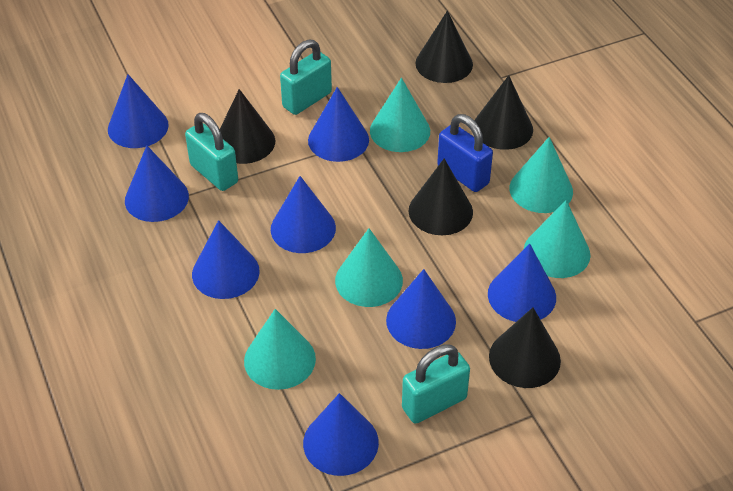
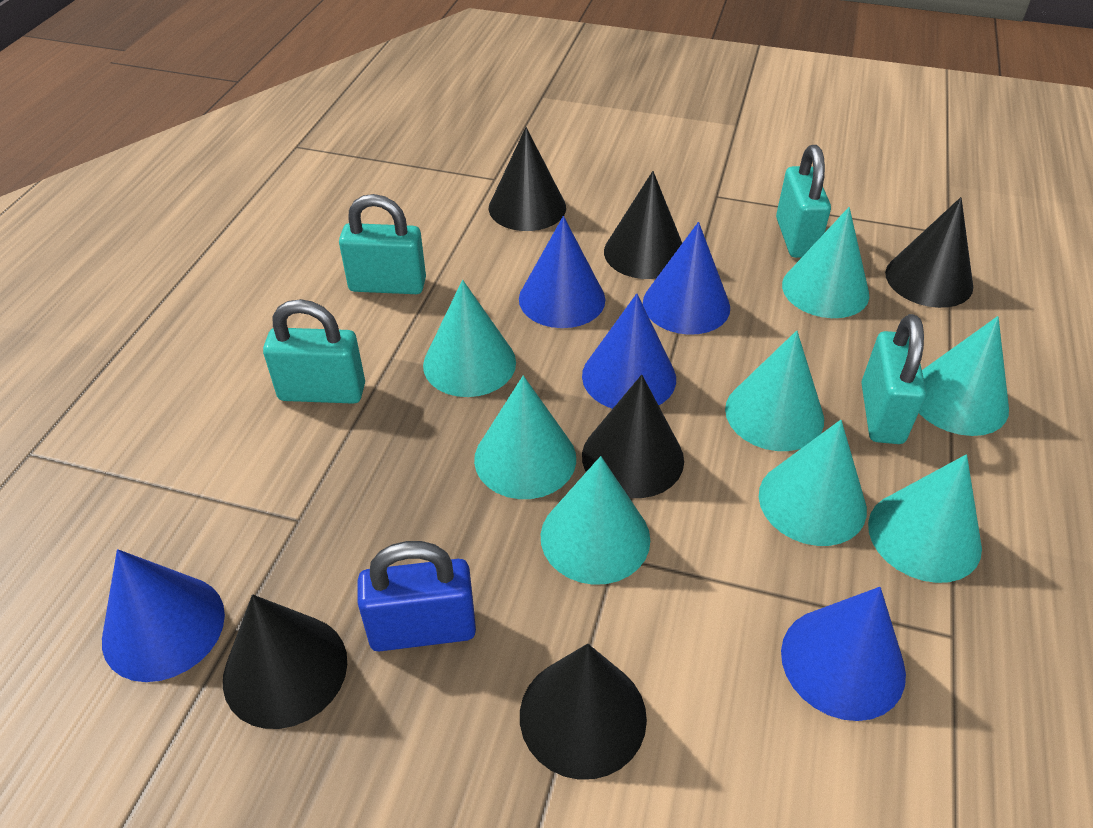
black cone: [220,89,275,164] [408,158,473,235] [415,11,473,83] [474,75,533,150] [489,308,561,388] = 5 -> [223,595,347,729] [489,127,566,231] [520,644,647,780] [582,375,684,498] [604,171,682,279] [885,197,973,308] = 6
blue cone: [108,74,169,148] [125,145,189,222] [192,220,260,299] [271,176,336,253] [303,393,379,476] [308,87,369,162] [386,269,456,349] [488,244,556,322] = 8 -> [102,549,225,682] [519,216,605,328] [582,294,676,409] [643,222,730,335] [781,587,906,721] = 5
turquoise cone: [244,309,316,390] [335,228,403,307] [370,78,430,152] [509,137,573,213] [524,200,591,278] = 5 -> [423,280,516,397] [474,376,576,499] [541,456,650,585] [725,331,824,451] [759,420,867,546] [782,207,869,318] [868,454,982,583] [919,316,1009,436] = 8
turquoise padlock: [185,113,238,191] [280,40,332,115] [402,345,470,424] = 3 -> [263,299,365,404] [339,194,426,294] [776,145,831,258] [862,314,926,444] = 4

